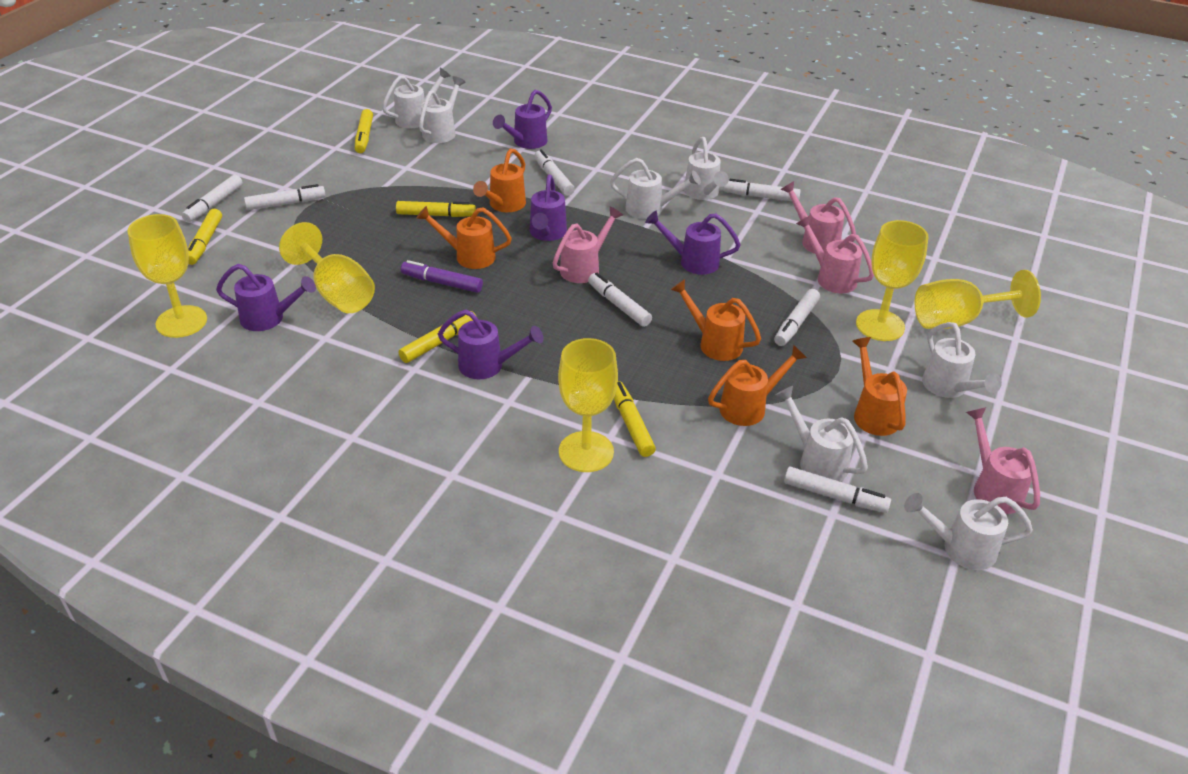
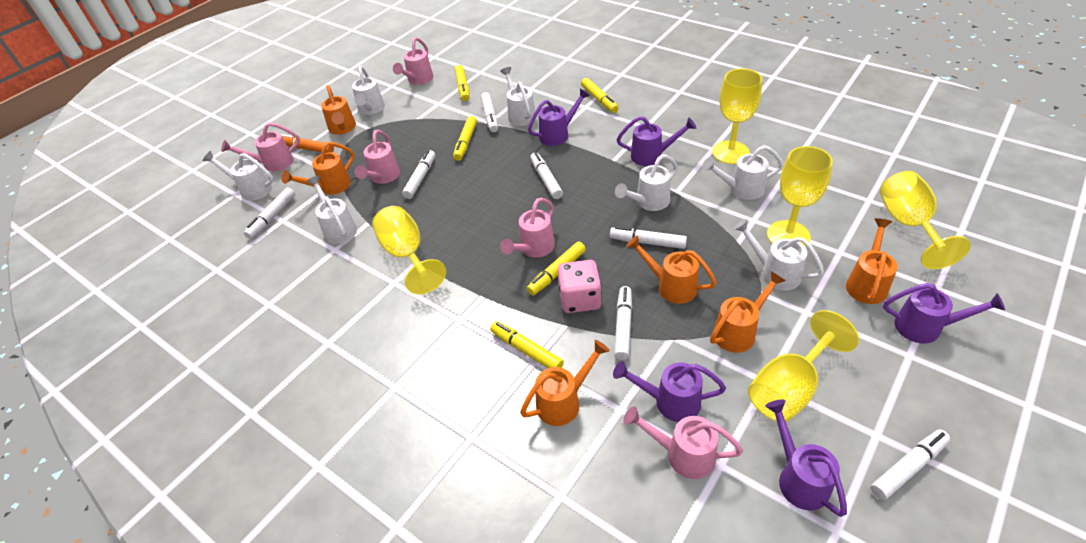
orange marker: none = 0 -> [281,134,334,153] = 1
orange watering can: [416,206,512,269] [473,148,526,212] [671,279,761,361] [708,345,807,426] [852,337,907,436] = 5 -> [282,142,354,195] [321,85,356,135] [520,340,610,426] [626,235,717,304] [710,271,786,353] [846,218,898,304] = 6
pink dice: none = 0 -> [558,260,602,313] = 1
pink watering can: [553,206,623,283] [781,181,856,254] [796,216,874,293] [966,407,1040,514] = 4 -> [221,122,300,172] [355,130,400,184] [393,37,433,85] [500,198,555,257] [623,406,743,479] = 5
purple marker: [401,260,483,293] = 1 -> none = 0

